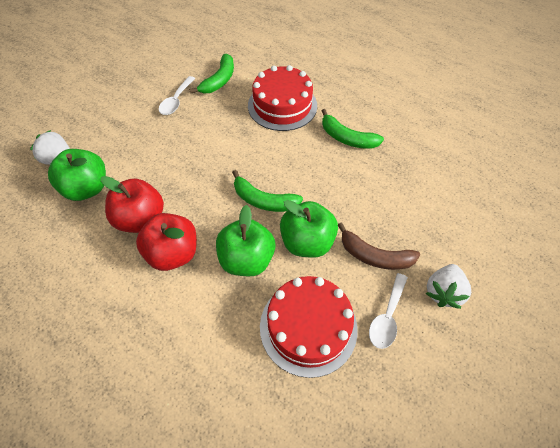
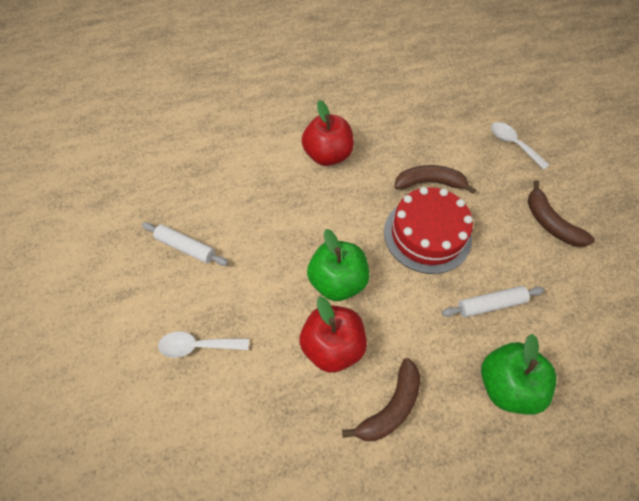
brown banana: [338,222,420,270] = 1 -> [342,358,420,441] [395,165,476,194] [528,180,595,247] = 3
green apple: [48,149,106,201] [216,205,276,276] [280,200,338,258] = 3 -> [307,229,370,301] [481,334,557,415] = 2
green banana: [189,54,234,93] [232,170,303,212] [322,109,384,149] = 3 -> none = 0
red cake: [248,65,317,131] [260,276,358,378] = 2 -> [384,187,473,274] = 1
white rolling pin: none = 0 -> [142,222,228,266] [442,286,545,317] = 2
white strawberry: [30,130,70,165] [426,264,471,309] = 2 -> none = 0

